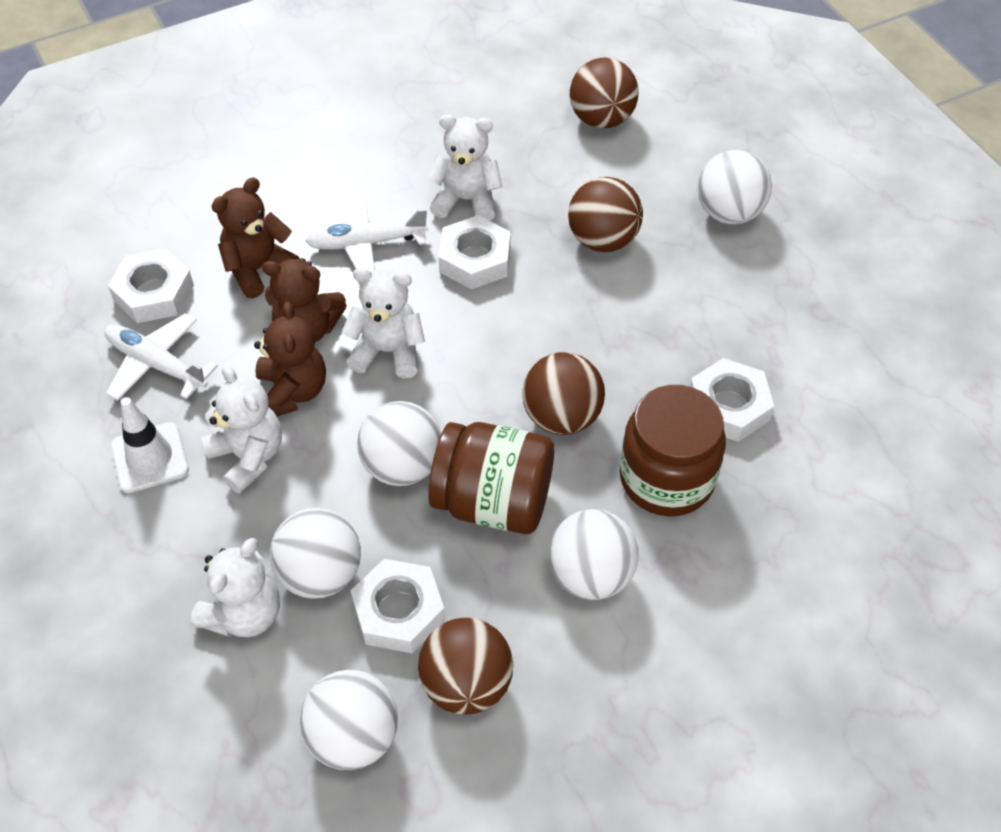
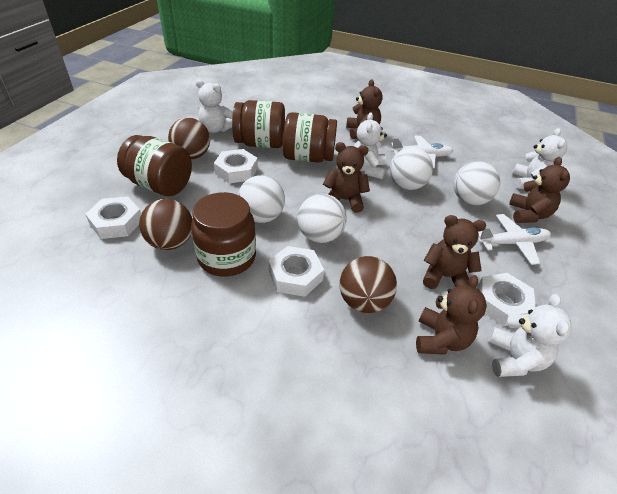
brown ball: [418,618,513,715] [522,352,605,435] [568,177,643,252] [570,57,639,128] = 4 -> [139,199,192,250] [168,118,210,159] [340,256,397,313] = 3
brown jar: [428,422,554,534] [620,385,726,516] = 2 -> [117,135,192,196] [191,192,256,277] [232,100,285,148] [283,112,337,163] = 4
brown teddy bear: [212,178,300,298] [254,301,326,417] [262,258,347,342] = 3 -> [323,142,370,213] [346,79,383,139] [416,275,487,355] [423,215,486,289] [509,157,570,223] = 5
white ball: [270,508,361,599] [299,670,398,770] [357,401,441,486] [549,509,639,600] [697,150,772,225] = 5 -> [238,175,285,223] [297,194,347,243] [390,147,433,190] [454,161,500,205] = 4
white traffic cone: [111,397,189,493] = 1 -> none = 0

